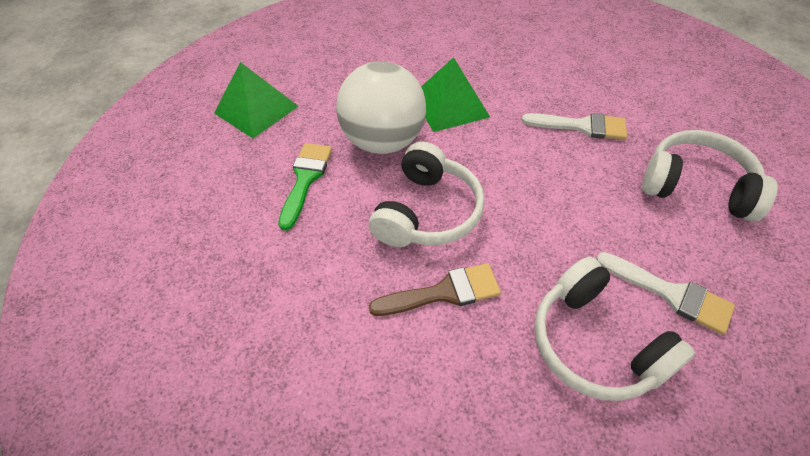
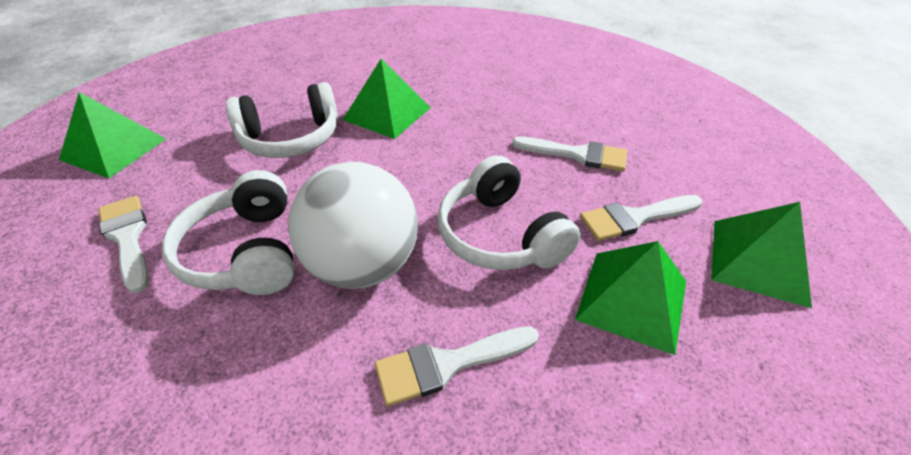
brown brush: [369,263,501,316] = 1 -> none = 0
green brush: [278,143,332,231] = 1 -> none = 0
green pyramid: [214,62,298,138] [421,57,490,132] = 2 -> [59,92,166,178] [343,59,431,139] [575,241,686,355] [711,202,812,308] = 4
white brush: [522,113,627,140] [596,252,735,335] = 2 -> [99,196,149,293] [375,326,539,406] [512,136,627,172] [580,195,702,241] = 4

